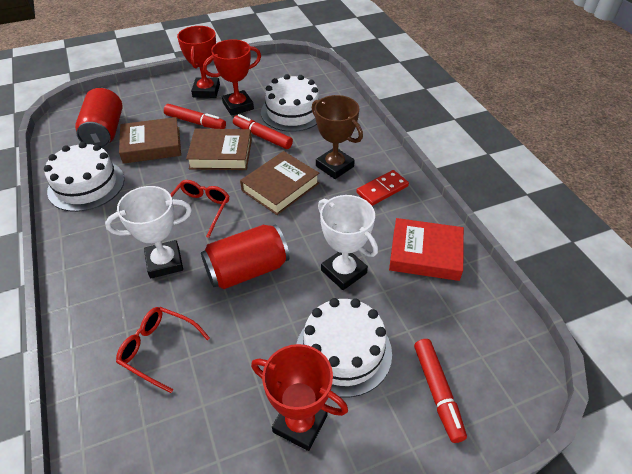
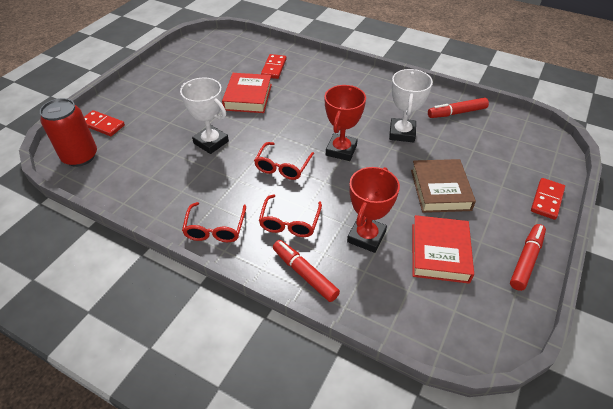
brown book: [119,117,181,164] [186,129,252,170] [240,151,319,215] = 3 -> [411,159,476,213] = 1
brown trophy: [312,95,363,179] = 1 -> none = 0
red book: [389,218,464,281] = 1 -> [222,73,272,113] [412,215,474,284] = 2
red can: [75,88,123,148] [201,224,289,289] = 2 -> [40,98,97,167] = 1
red domino: [356,170,409,206] = 1 -> [84,110,125,136] [261,54,287,79] [531,178,565,220] = 3
red glasses: [116,307,210,393] [170,180,229,238] = 2 -> [182,202,246,242] [254,142,314,180] [259,194,322,237] = 3
red trophy: [177,26,220,98] [203,39,261,116] [251,344,348,451] = 3 -> [325,85,366,161] [347,167,400,253] = 2
white cake: [44,142,124,212] [261,74,319,132] [297,298,392,397] = 3 -> none = 0

